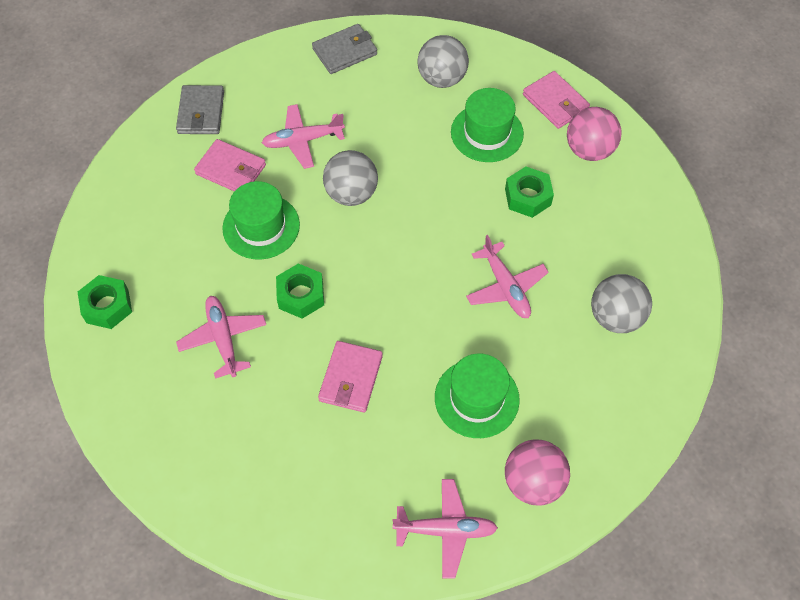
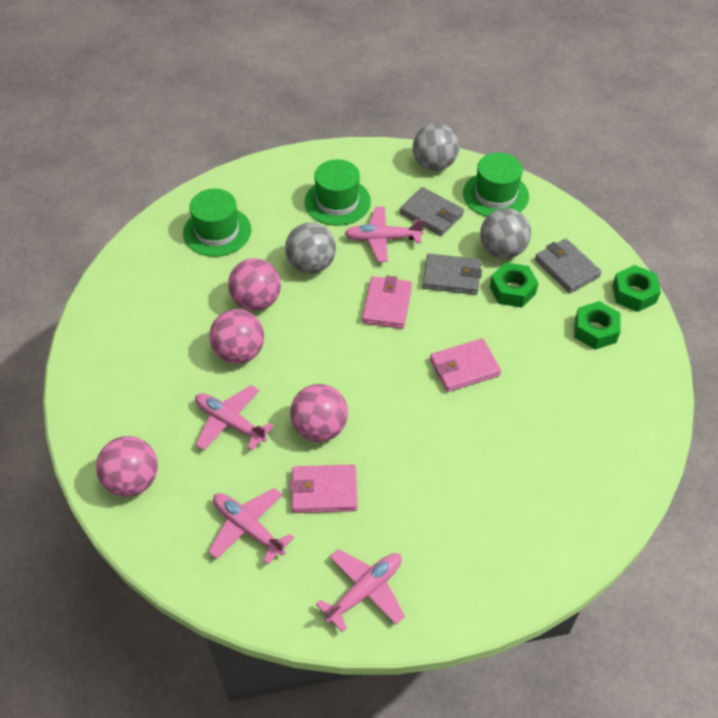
grey wallet: [176,85,224,134] [312,24,377,74] = 2 -> [400,187,464,236] [422,253,482,295] [535,239,602,293] = 3
pink ball: [505,440,570,506] [567,107,622,161] = 2 -> [96,436,158,497] [209,309,264,364] [228,258,281,311] [290,384,348,442] = 4

